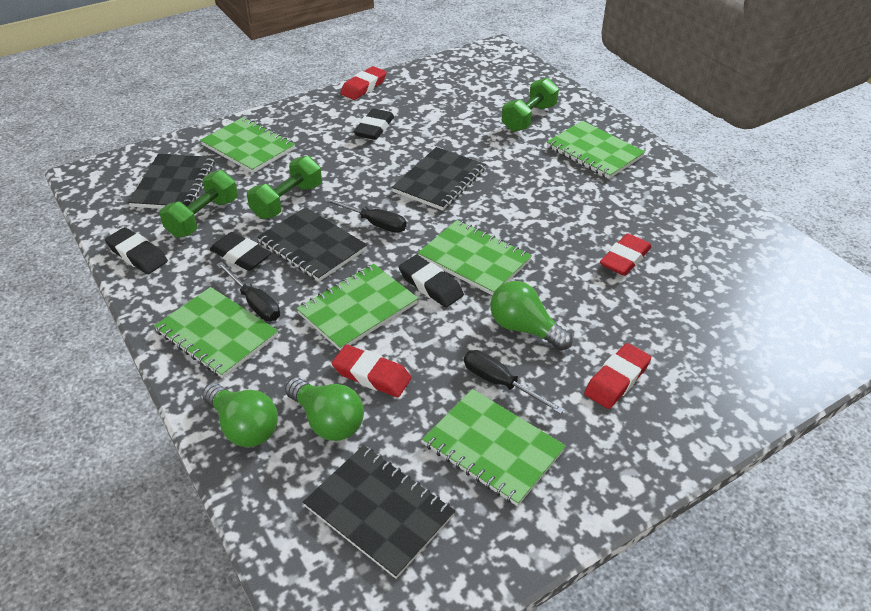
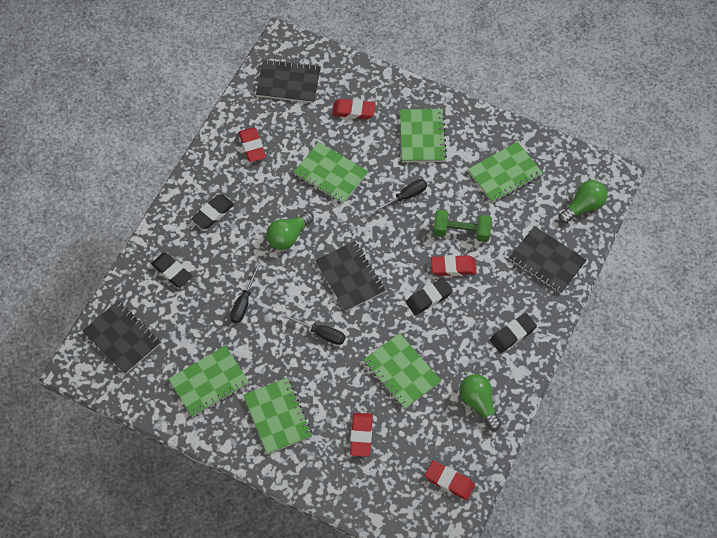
green dumbbell: [159,170,238,238] [247,156,322,219] [502,78,559,132] = 3 -> [433,210,492,242] = 1
red eraser: [332,345,411,397] [340,66,387,100] [584,343,651,409] [600,233,652,276] = 4 -> [239,127,266,162] [332,99,376,119] [350,413,373,457] [425,461,475,500] [431,255,476,276] = 5

